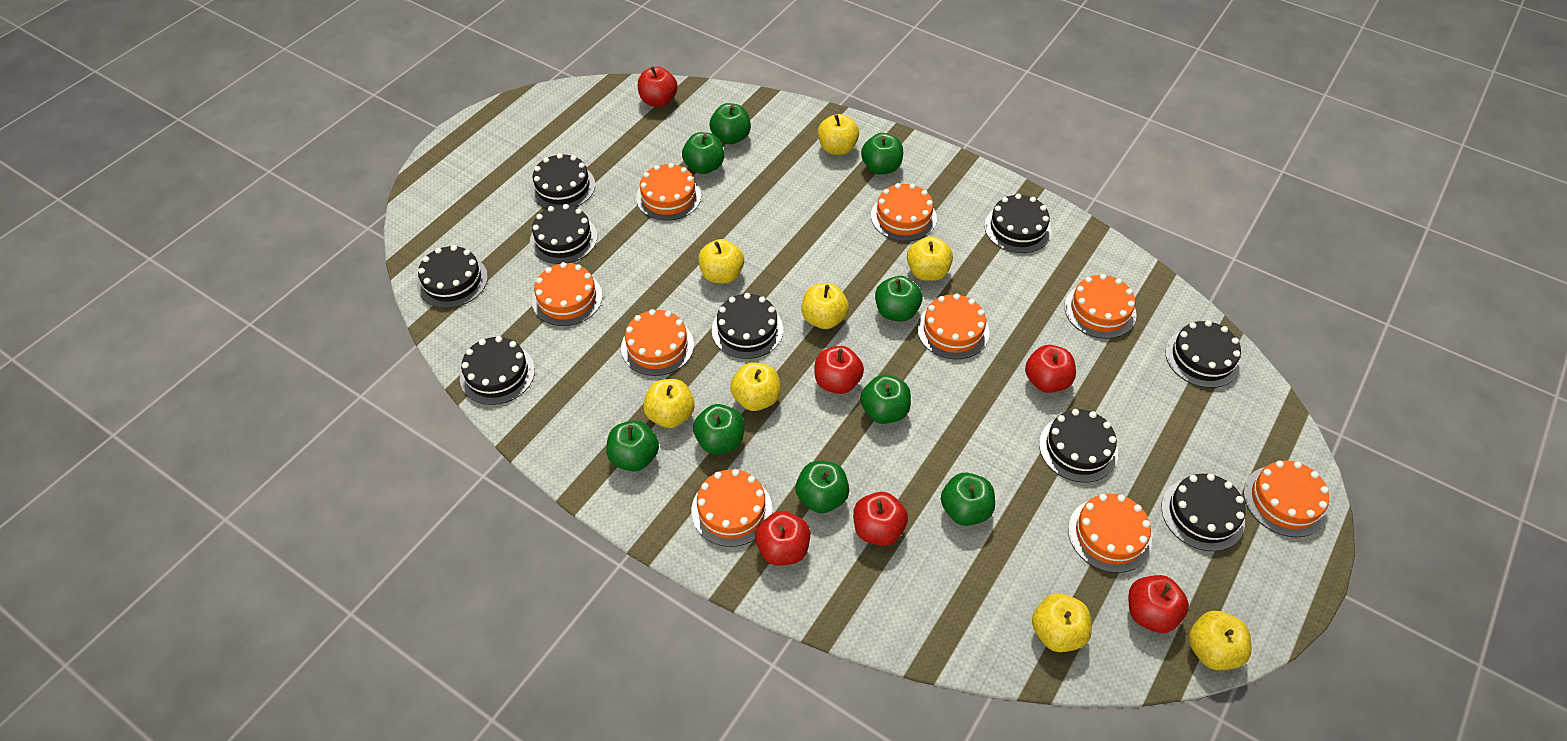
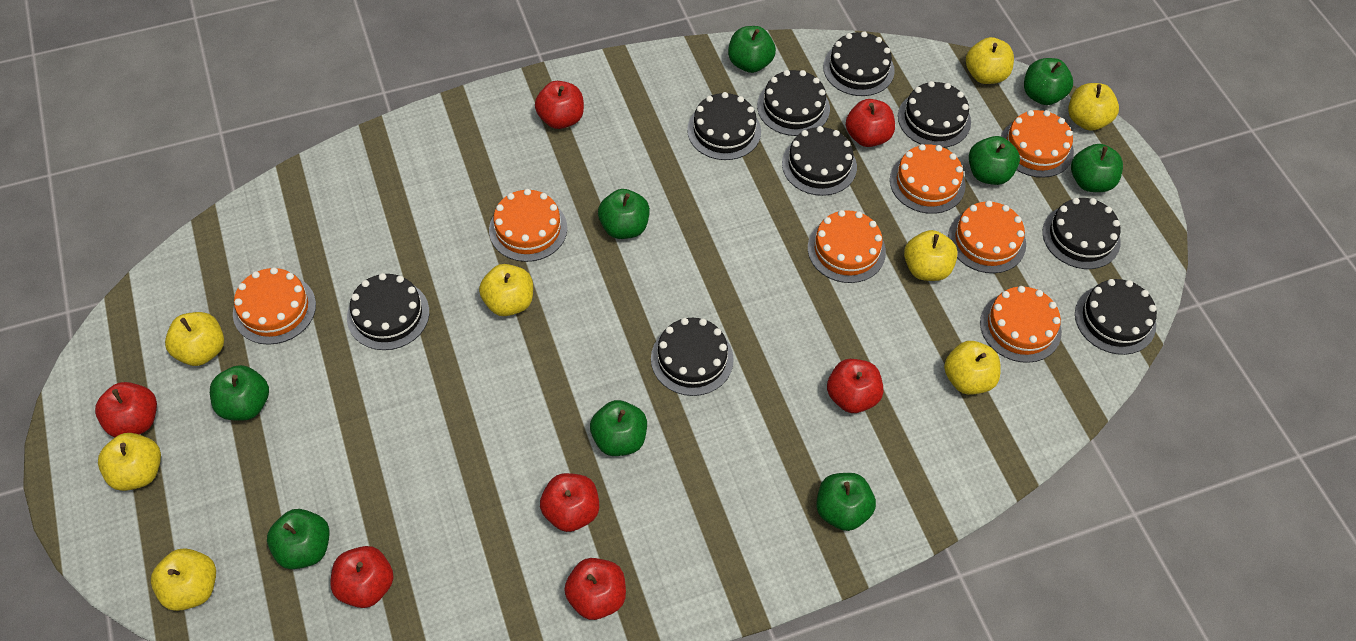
orange cake: [532,262,603,326] [621,309,694,376] [636,163,701,221] [691,469,772,547] [871,183,937,241] [917,294,989,359] [1064,274,1137,339] [1068,493,1152,573] [1244,460,1329,537] = 9 -> [233,267,316,345] [489,189,567,262] [808,210,886,283] [890,144,966,214] [948,201,1026,273] [980,286,1062,363] [1001,110,1074,178] = 7
red apple: [638,66,678,107] [755,511,810,566] [815,346,864,394] [853,492,908,546] [1025,345,1076,393] [1128,575,1189,633] = 6 -> [95,382,157,437] [331,546,394,608] [535,81,584,129] [540,473,599,532] [564,558,626,620] [827,359,883,413] [846,99,895,147] = 7

